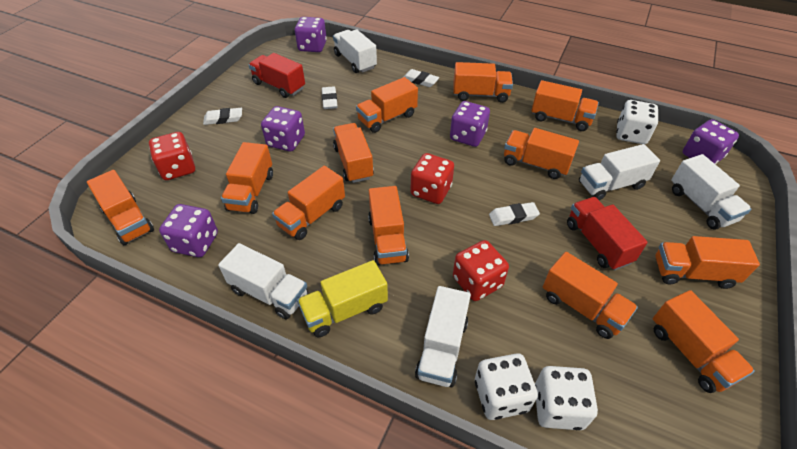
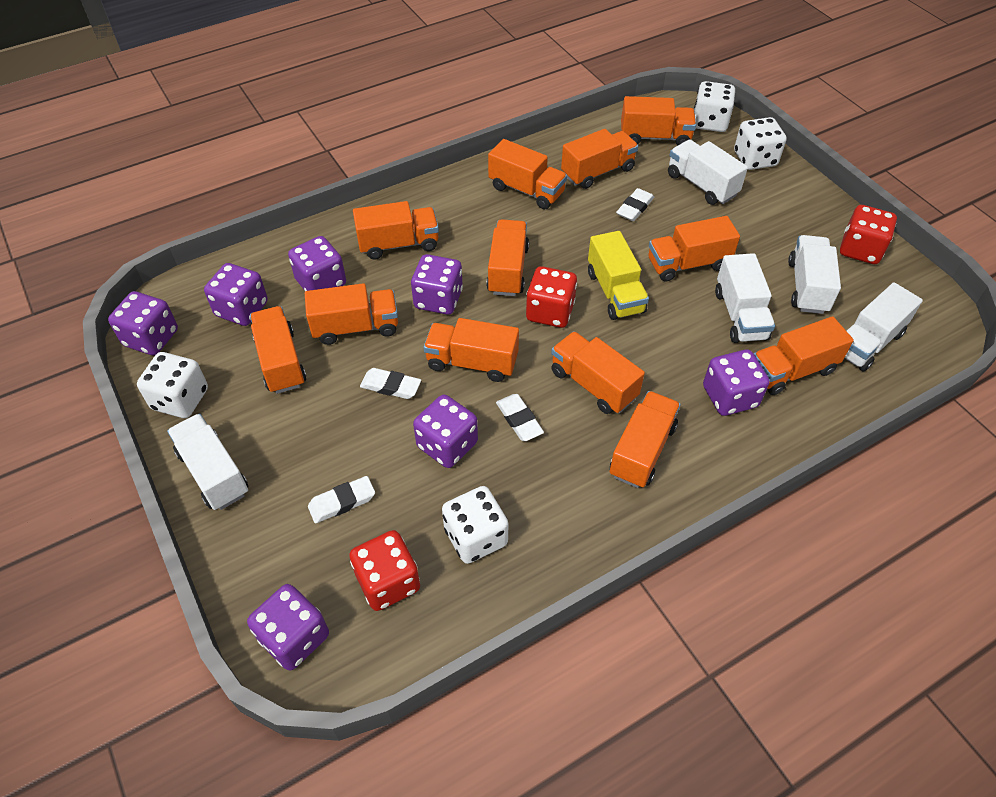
purple dice: [159,204,218,257] [261,106,305,151] [295,17,327,52] [450,101,490,147] [683,119,739,165] = 5 -> [108,291,178,355] [204,263,268,326] [247,584,329,671] [288,236,346,291] [411,254,463,315] [413,394,478,468] [703,349,769,416] = 7
red truck: [248,53,305,98] [567,197,648,270] = 2 -> none = 0
white dice: [475,353,538,420] [535,366,598,430] [616,100,658,144] = 3 -> [137,352,208,418] [442,486,508,564] [694,81,735,132] [734,117,787,170] = 4

